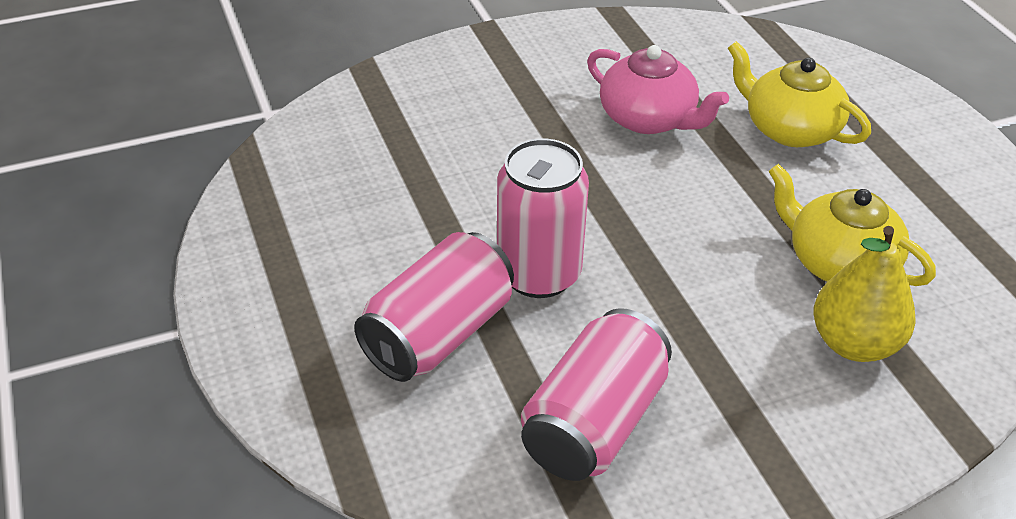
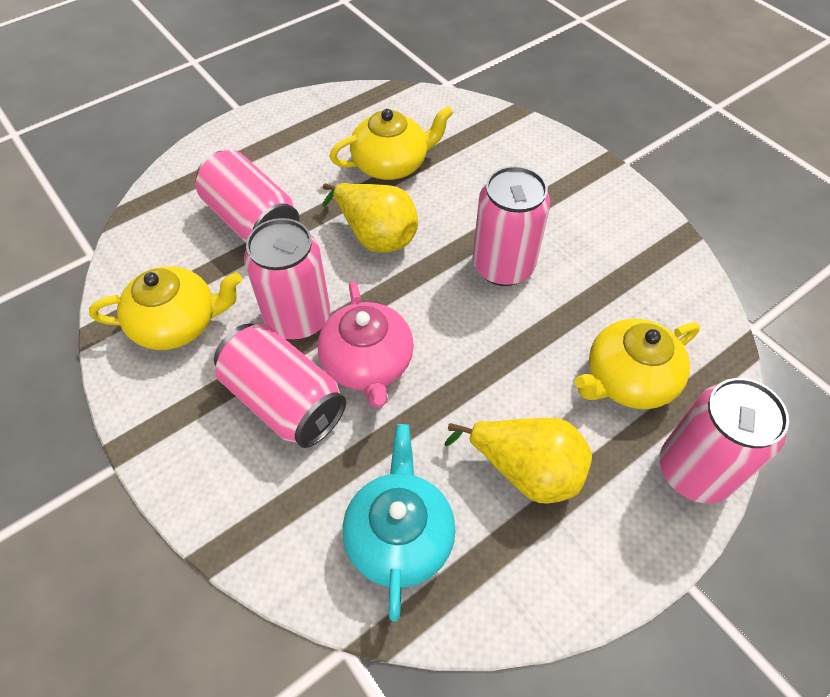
pink can: [354,232,514,382] [497,138,589,298] [521,308,672,481] = 3 -> [196,150,300,243] [214,323,346,448] [244,218,330,340] [472,166,550,286] [660,378,789,503] = 5
turquoise teapot: none = 0 -> [343,424,456,622] = 1
yellow pear: [814,226,916,362] = 1 -> [323,183,418,253] [445,418,592,504] = 2
yellow teapot: [728,41,871,147] [768,164,936,286] = 2 -> [89,266,242,350] [329,106,453,180] [575,319,700,409] = 3

